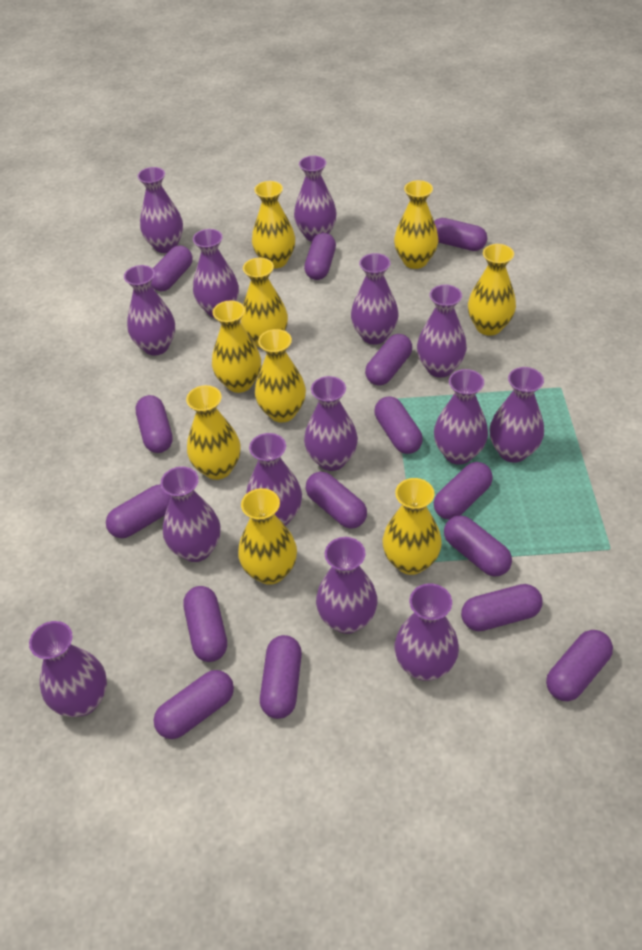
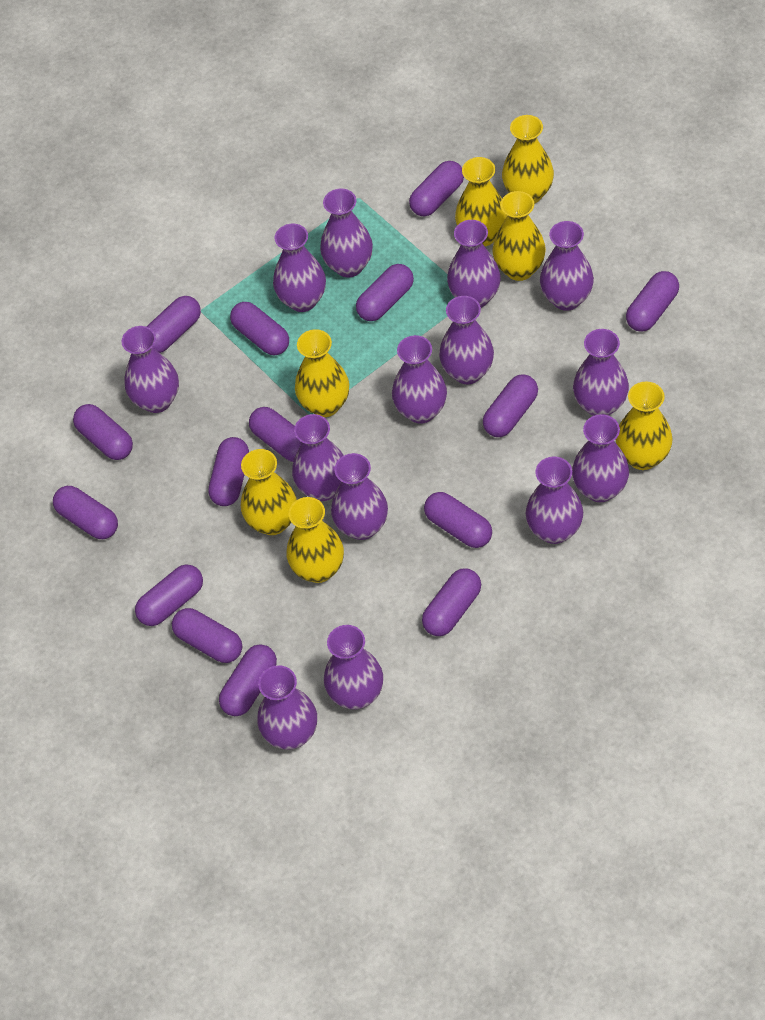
yellow vase: [186,385,241,480] [212,300,261,393] [238,488,297,585] [240,258,288,348] [252,181,295,269] [255,329,306,423] [383,478,442,575] [394,180,439,269] [468,244,516,336] = 9 -> [241,449,297,535] [286,497,344,583] [295,329,349,417] [455,157,507,246] [492,191,546,281] [502,115,554,204] [616,381,673,470] = 7

